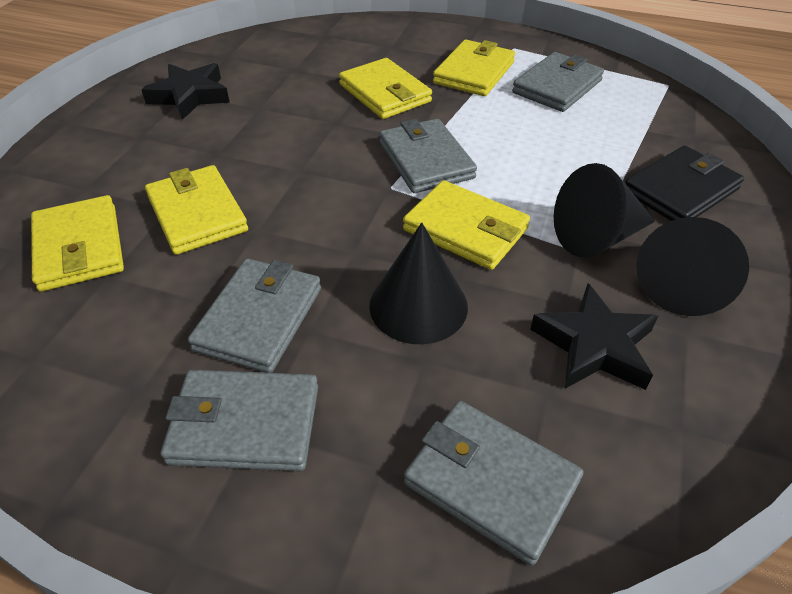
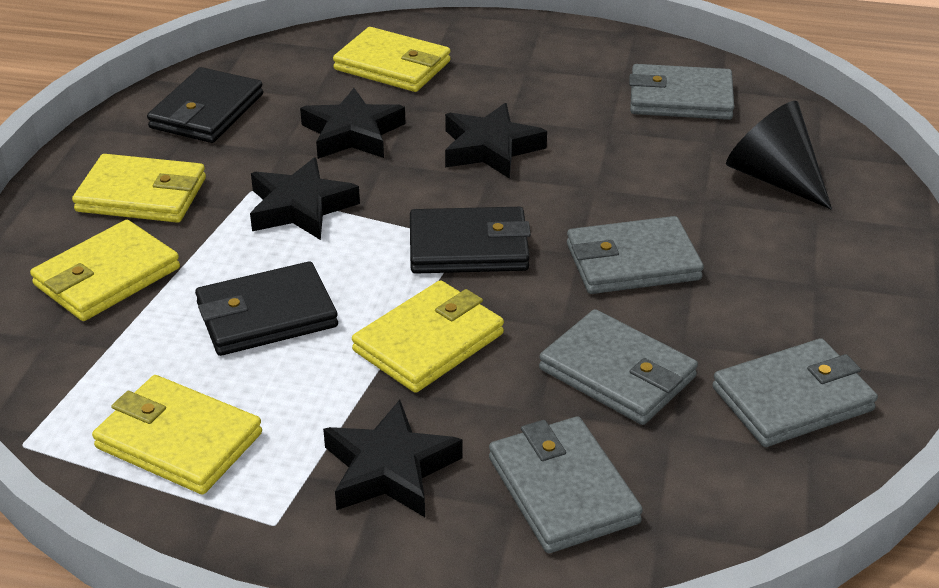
black cone: [369,223,468,344] [554,163,655,257] [636,217,749,316] = 3 -> [726,101,832,210] = 1
black star: [141,63,230,120] [530,283,658,390] = 2 -> [250,157,360,240] [300,88,406,159] [323,400,462,517] [445,103,547,179] = 4
black wallet: [625,146,744,221] = 1 -> [147,67,263,143] [195,262,338,356] [410,207,531,274] = 3

